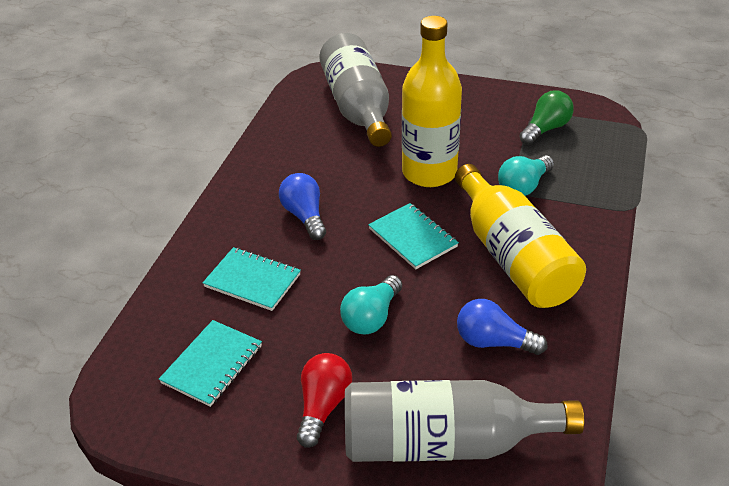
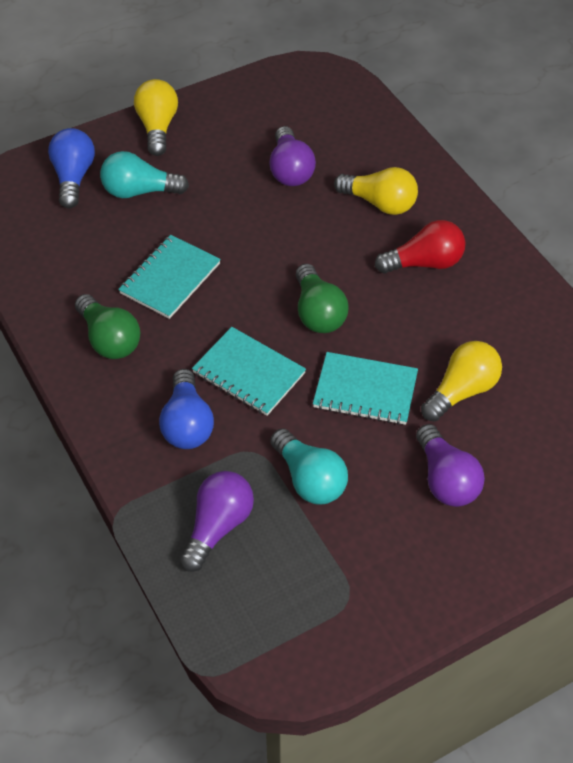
green light bulb: [519,90,574,145] = 1 -> [75,294,140,359] [296,264,348,333] = 2
grey bottle: [319,33,392,147] [345,380,584,462] = 2 -> none = 0
purple light bulb: none = 0 -> [180,471,254,572] [269,126,316,186] [416,424,485,507] = 3
yellow bottle: [402,16,462,187] [455,164,586,308] = 2 -> none = 0
yellow light bulb: none = 0 -> [134,79,178,156] [334,167,418,215] [421,341,502,421] = 3

